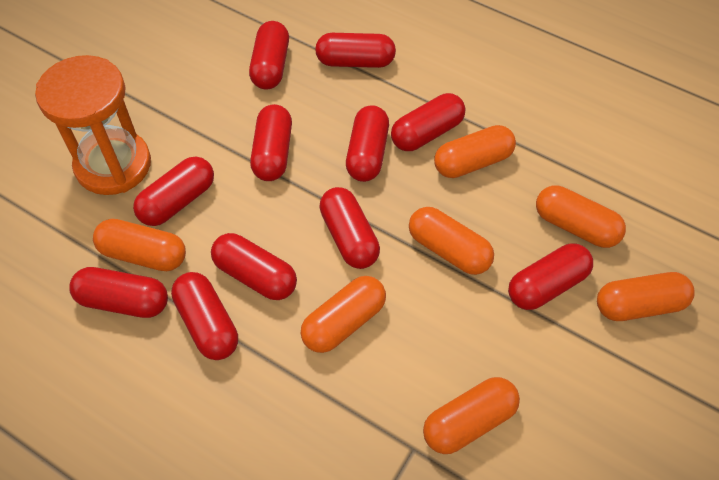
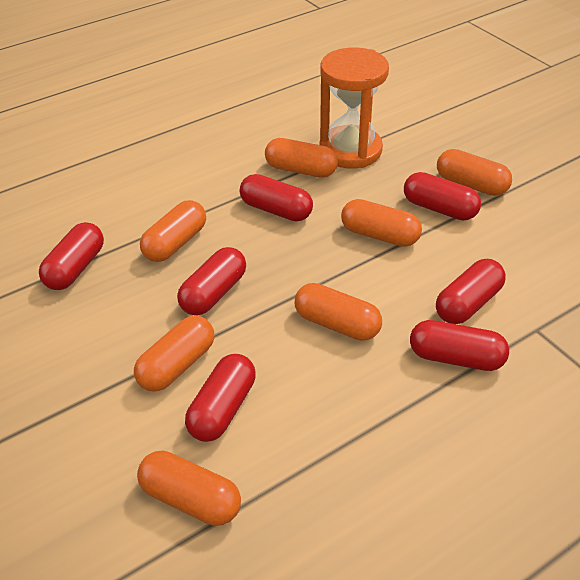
red capsule: [69,267,168,318] [133,157,214,226] [171,272,238,360] [211,233,297,300] [249,21,289,89] [250,104,292,181] [315,33,396,68] [319,187,380,269] [346,105,389,182] [391,93,465,151] [508,243,593,310] = 11 -> [39,222,104,290] [177,247,246,315] [185,354,256,442] [240,174,313,222] [404,172,481,221] [410,320,509,371] [436,259,506,324] = 7

